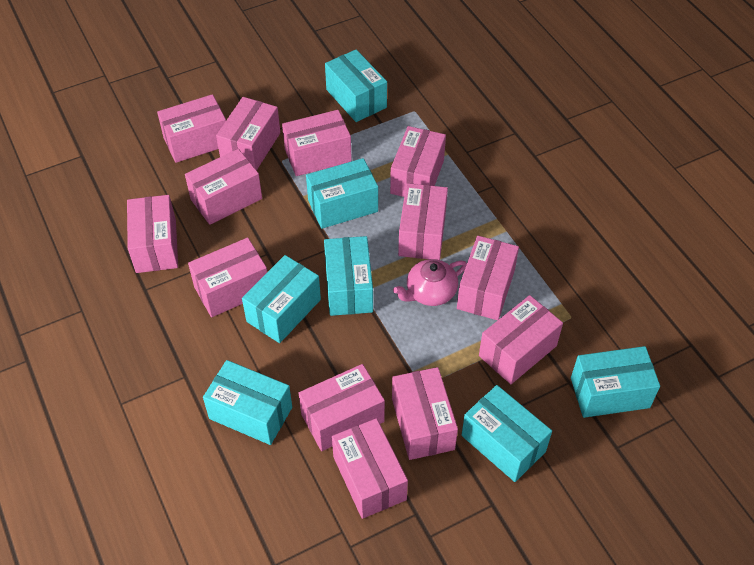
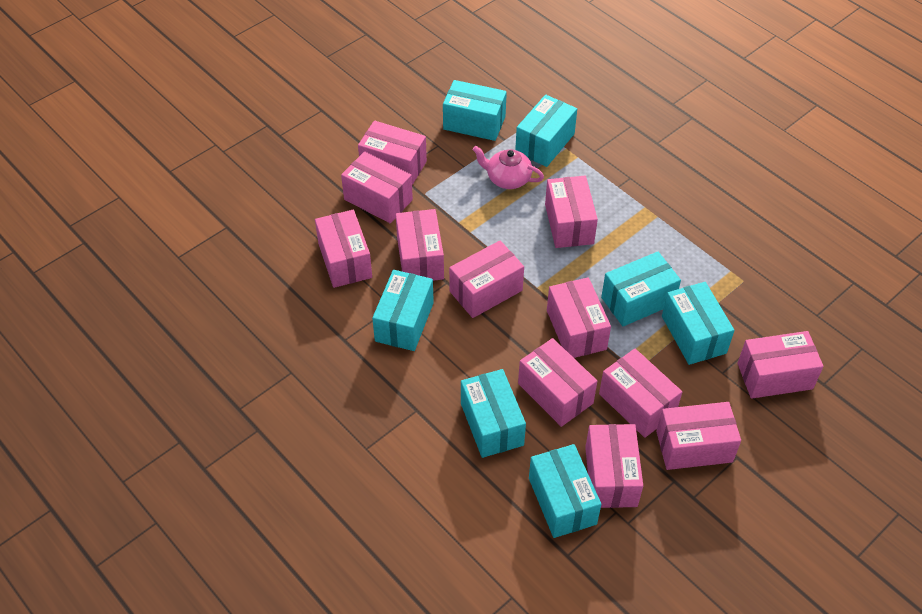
pink box: [127,195,178,273] [157,94,226,163] [185,149,262,225] [188,238,267,317] [216,97,280,171] [282,110,352,176] [299,364,385,451] [332,418,408,519] [390,126,446,197] [392,367,458,460] [398,183,448,260] [457,236,519,320] [479,295,563,384] = 13 -> [315,210,372,288] [341,151,413,223] [358,121,427,185] [396,209,444,281] [449,240,524,318] [518,338,597,427] [545,176,598,248] [547,277,611,358] [585,424,643,508] [599,349,682,438] [656,402,741,470] [738,331,824,399] = 12

